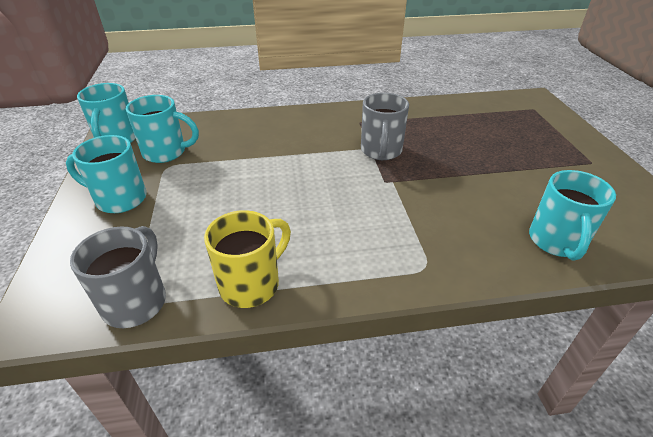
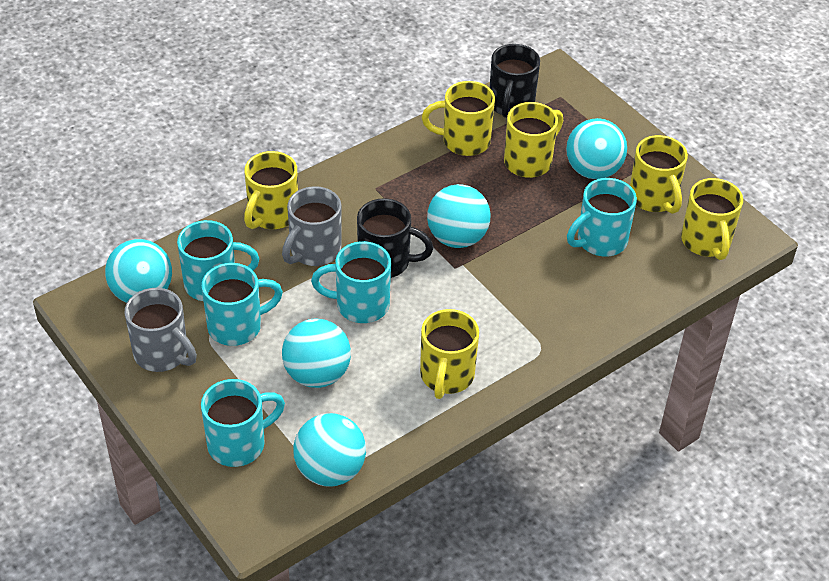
black mug: none = 0 -> [357,198,433,278] [490,44,540,118] = 2
turquoise ball: none = 0 -> [105,239,172,303] [282,319,351,388] [293,413,366,486] [427,184,491,248] [566,118,627,179] = 5
turquoise mug: [66,135,147,213] [77,83,136,143] [126,95,199,163] [529,170,616,261] = 4 -> [177,220,259,301] [201,263,283,346] [201,379,285,467] [311,241,391,323] [567,178,637,257] = 5
yellow mug: [204,210,291,308] = 1 -> [244,151,298,229] [420,309,479,399] [422,81,495,156] [504,102,563,178] [630,135,688,214] [681,178,743,260] = 6

